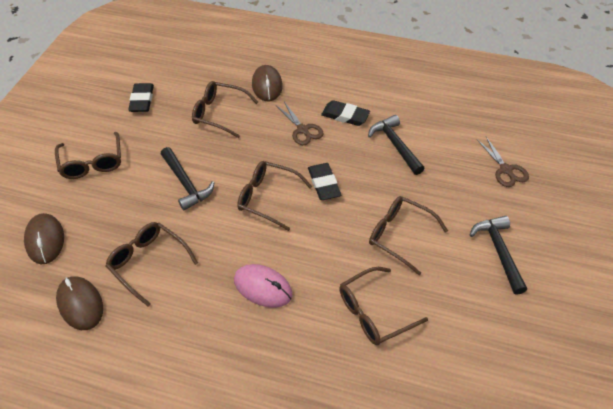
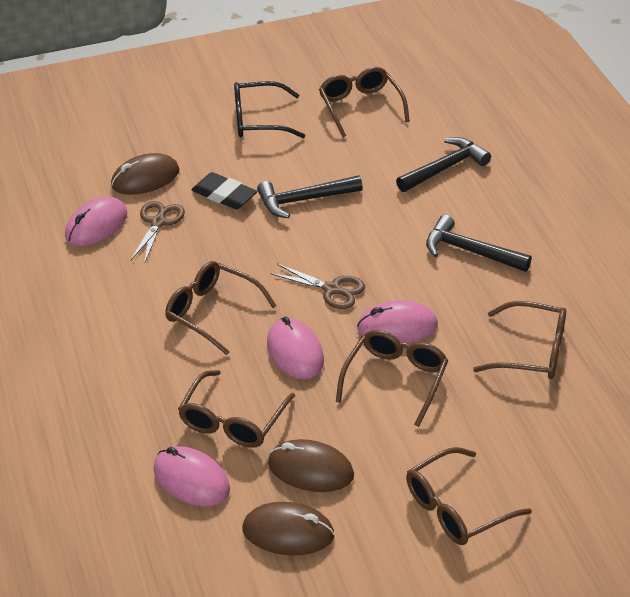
black eraser: [128,83,154,112] [308,163,341,200] [321,100,370,126] = 3 -> [191,172,257,210] = 1
black glasses: none = 0 -> [234,81,305,138] = 1
pink mouse: [234,264,293,308] = 1 -> [65,197,127,246] [153,446,230,506] [267,316,324,379] [357,300,438,343] = 4

